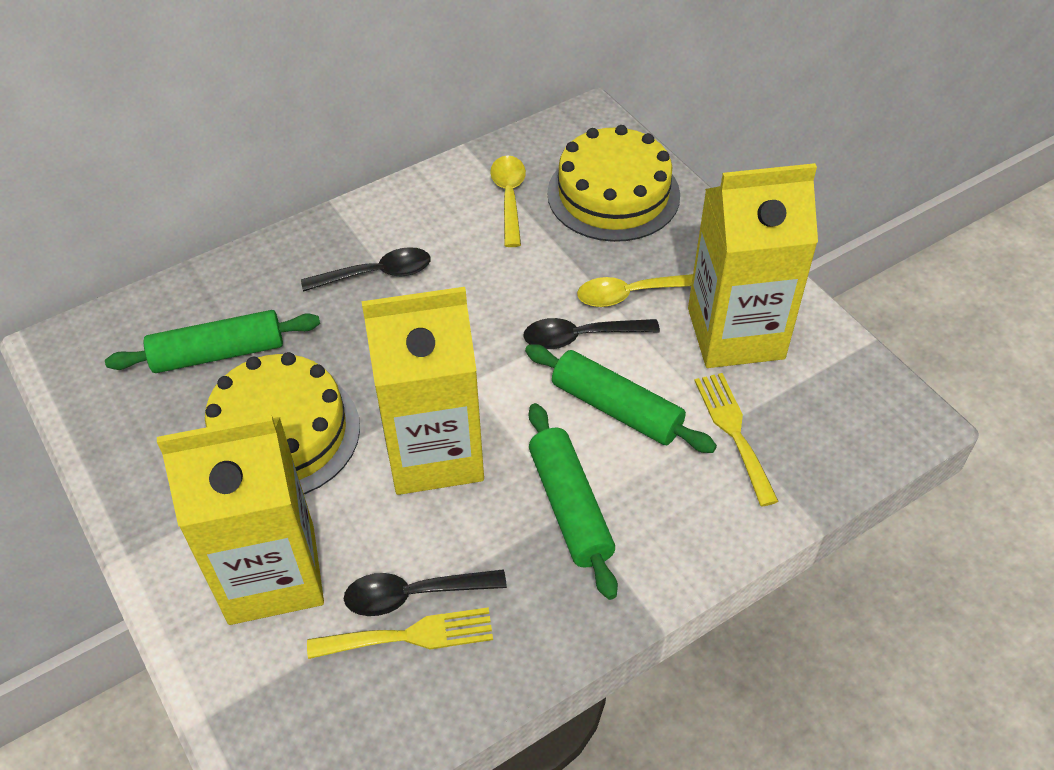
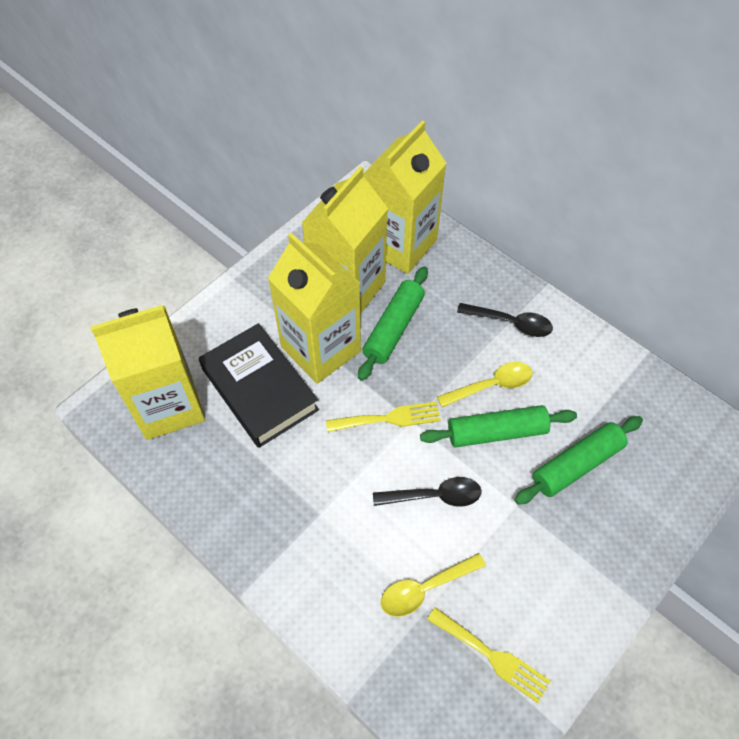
black book: none = 0 -> [199,323,319,448] = 1
black spoon: [301,247,431,292] [344,569,507,616] [523,318,660,349] = 3 -> [373,477,482,507] [457,303,553,337] = 2
yellow cake: [204,352,360,494] [547,125,680,242] = 2 -> none = 0
yellow carton: [157,415,324,625] [362,287,484,495] [688,163,818,368] = 3 -> [91,305,205,440] [268,233,361,384] [302,166,388,314] [363,120,446,274] = 4

